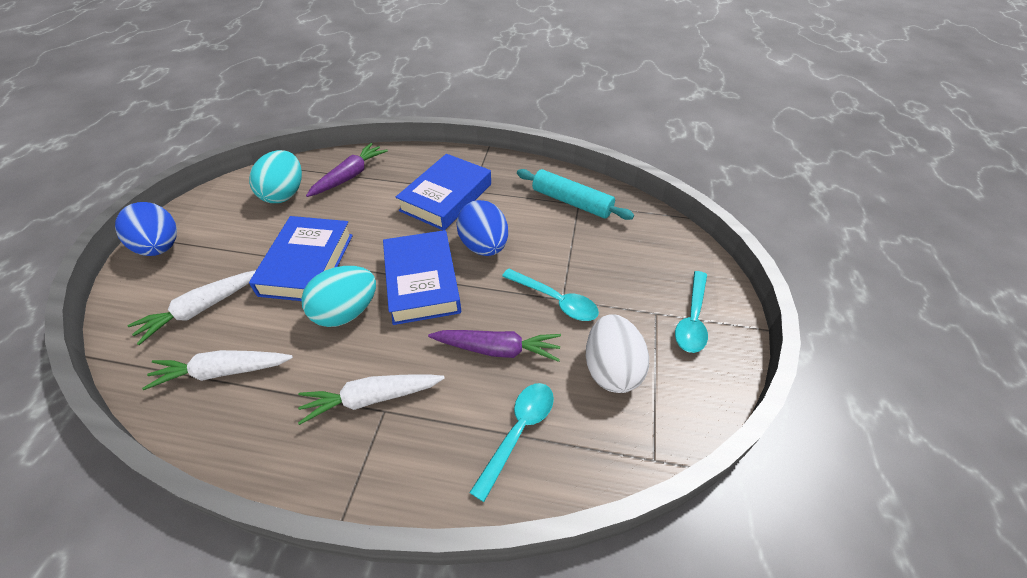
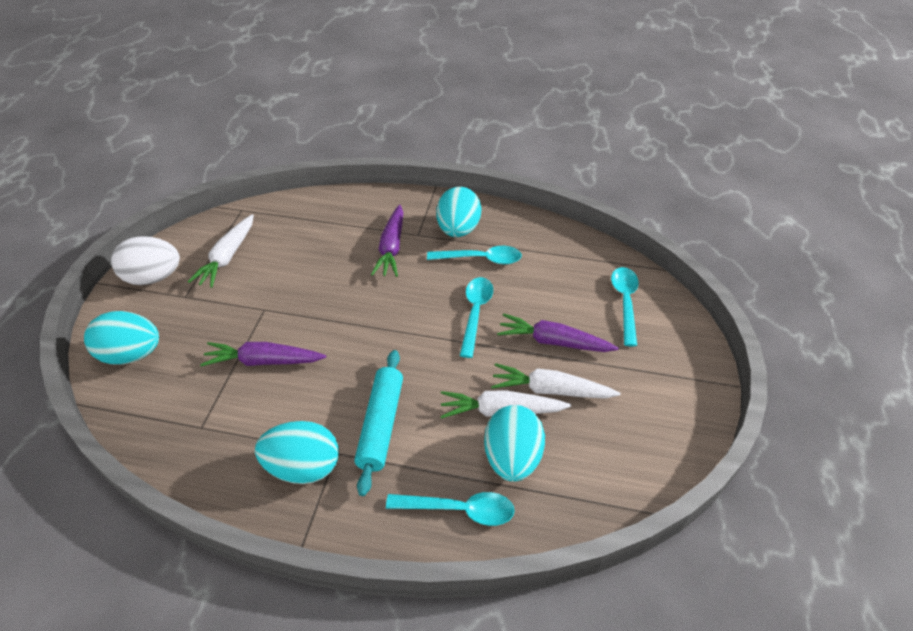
blue book: [249,216,353,301] [383,230,461,325] [396,154,491,230] = 3 -> none = 0
blue egg: [115,202,177,256] [456,200,508,256] = 2 -> none = 0
purple carrot: [306,143,388,197] [428,330,561,362] = 2 -> [200,342,326,366] [371,204,403,277] [497,313,619,352] = 3
turquoise egg: [249,150,302,203] [301,266,376,327] = 2 -> [84,311,159,365] [255,421,339,484] [436,187,482,237] [484,405,545,481] = 4
turquoise spoon: [469,383,554,502] [502,269,599,321] [675,271,708,353] = 3 -> [386,492,514,526] [427,246,522,265] [460,277,493,358] [611,267,639,347] = 4

